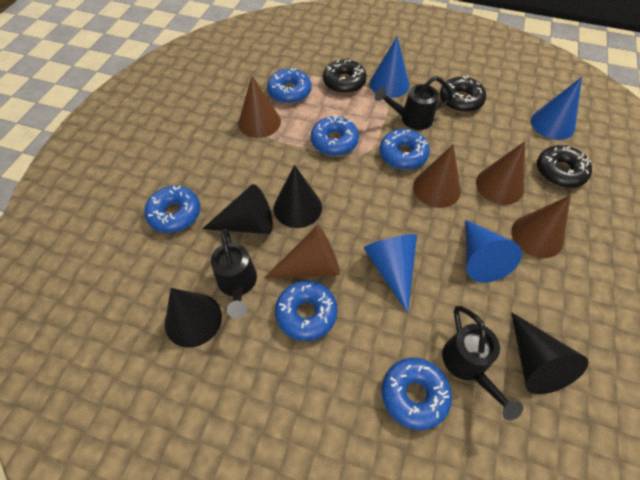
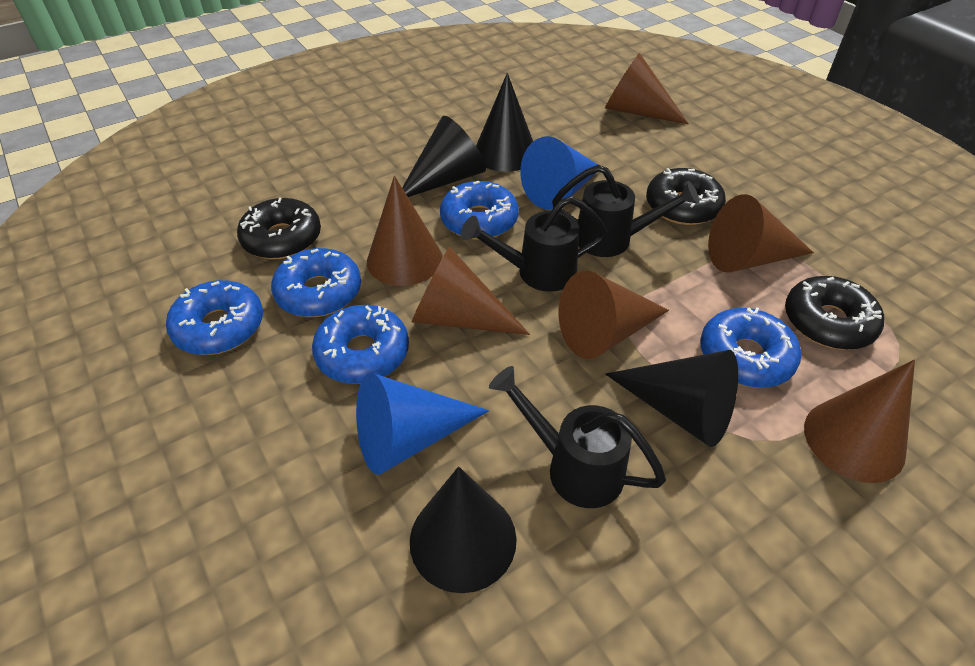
blue cone: [364,234,417,313] [370,36,409,98] [465,220,522,283] [531,77,582,140] = 4 -> [356,373,489,475] [520,136,598,210] = 2
blue donut: [144,185,200,233] [267,68,311,104] [275,281,338,341] [311,115,359,156] [380,129,430,170] [382,358,452,430] = 6 -> [166,280,263,355] [271,248,361,317] [312,305,409,384] [440,181,519,240] [700,307,801,388] = 5
brown cone: [238,76,281,138] [265,225,340,278] [413,145,461,208] [476,141,525,205] [511,195,571,258] = 5 -> [367,176,442,286] [412,246,530,335] [559,271,669,359] [605,53,689,125] [708,194,814,273] [804,360,915,483] = 6

